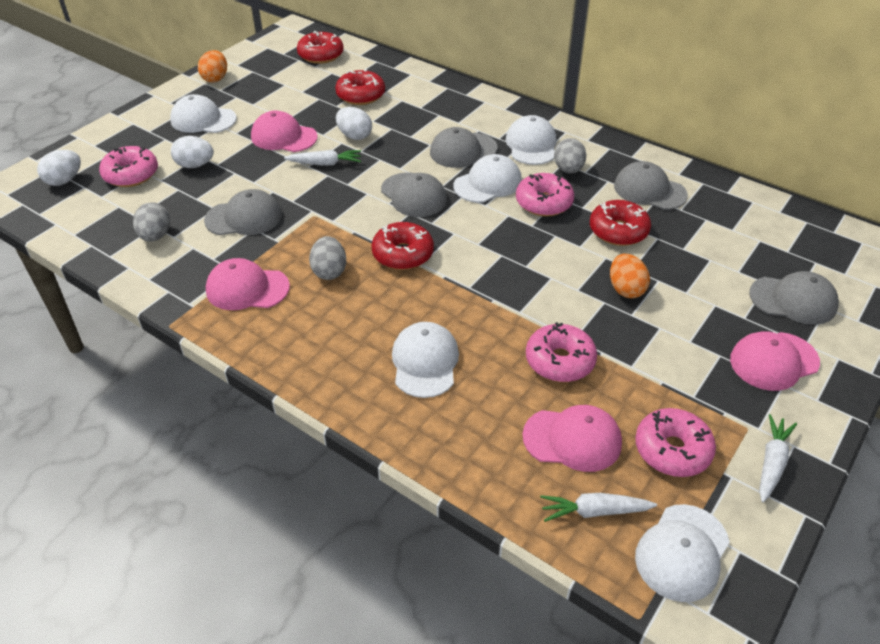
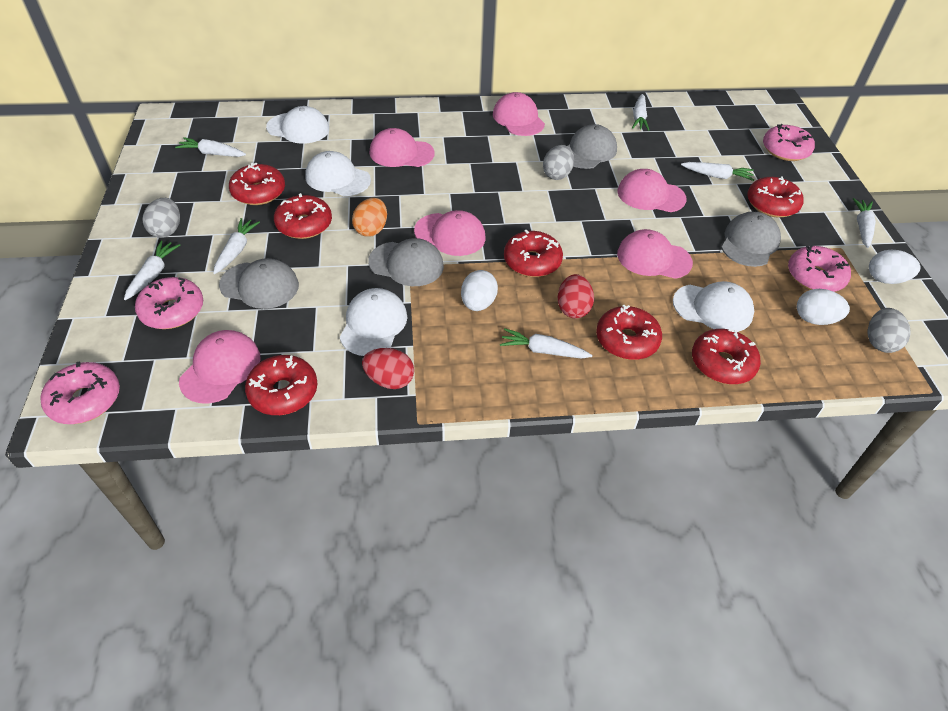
grey cap: [204,189,282,235] [381,173,447,217] [430,127,498,168] [614,161,688,210] [749,271,839,325] = 5 -> [219,258,299,309] [368,238,444,286] [568,124,617,169] [721,212,781,267] = 4
orange egg: [198,50,227,83] [610,253,650,298] = 2 -> [352,198,387,237] = 1
pink cap: [206,258,290,310] [251,111,317,152] [522,405,622,472] [730,331,820,391] = 4 -> [179,330,261,404] [369,128,435,167] [414,210,485,256] [493,92,545,136] [617,169,687,212] [617,229,693,279] = 6
red donut: [297,31,344,64] [335,69,385,105] [371,222,434,270] [590,200,651,246] = 4 -> [229,163,285,205] [245,355,317,415] [274,193,332,239] [504,230,563,277] [596,305,662,360] [692,329,761,384] [747,177,804,218] = 7
red egg: none = 0 -> [362,348,414,389] [558,274,594,318] = 2
white cap: [170,94,237,133] [392,322,459,398] [453,154,522,203] [506,115,556,165] [635,504,730,602] = 5 -> [266,106,329,144] [305,151,371,196] [340,288,407,356] [673,281,754,332] = 4
white carrot: [284,150,361,166] [540,493,657,522] [759,414,797,502] = 3 -> [124,240,180,300] [175,137,246,157] [213,218,260,274] [500,328,592,359] [632,94,649,131] [681,162,754,181] [853,198,876,248] = 7

